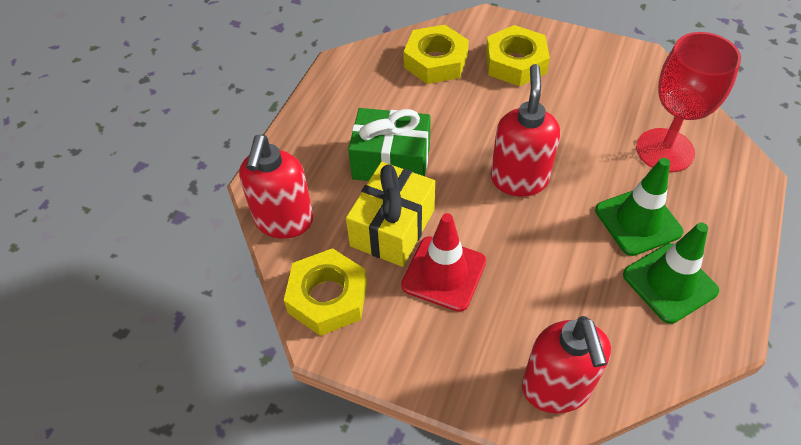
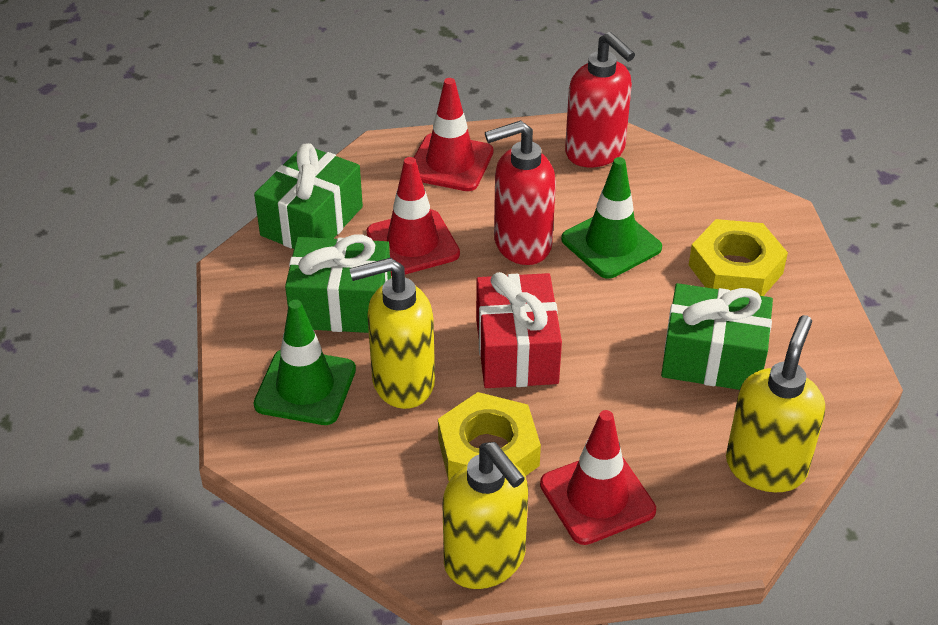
green gift: [348,108,431,181] = 1 -> [254,143,363,249] [285,235,391,333] [661,283,773,390] = 3
red gift: none = 0 -> [476,272,562,388] = 1
red goblet: [636,32,741,172] = 1 -> none = 0
red soap dispenser: [239,135,313,239] [491,64,560,196] [522,316,611,413] = 3 -> [485,120,556,265] [565,32,635,167] = 2
red traffic cone: [401,213,486,312] = 1 -> [367,157,460,276] [414,78,493,191] [540,410,656,545] = 3
yellow gift: [346,162,435,267] = 1 -> none = 0
yellow nut: [284,248,367,336] [403,25,469,84] [486,25,550,86] = 3 -> [438,392,541,481] [689,219,788,296] = 2
yellow soap dispenser: none = 0 -> [349,258,435,409] [442,442,528,589] [726,315,825,492] = 3

